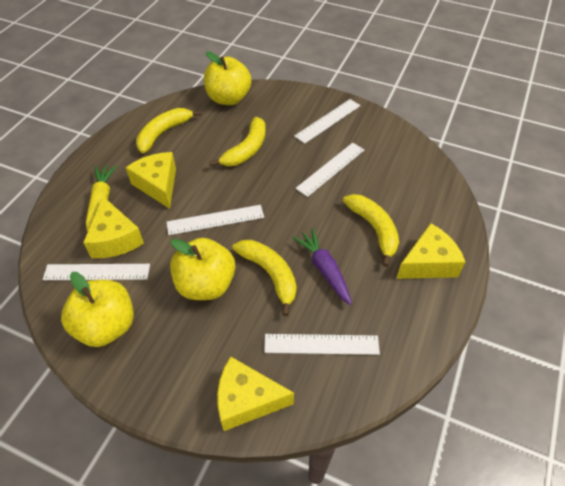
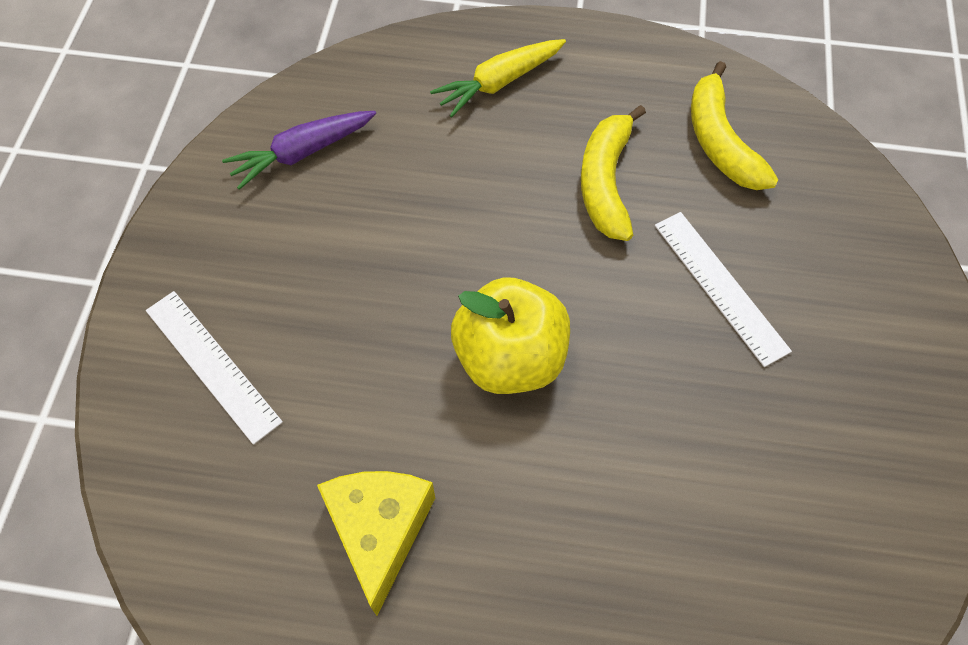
white ruler: [42,264,150,280] [167,205,264,235] [264,334,380,355] [294,99,361,144] [295,143,364,197] = 5 -> [146,291,283,445] [655,212,792,367] = 2
yellow apple: [61,272,134,347] [170,238,235,300] [204,52,251,105] = 3 -> [451,277,570,394] = 1
yellow banana: [136,108,202,153] [209,117,266,166] [232,240,297,316] [343,194,399,267] = 4 -> [581,105,646,241] [691,61,779,190] = 2
yellow cheese: [83,196,144,258] [125,152,176,209] [217,356,294,431] [396,223,466,279] = 4 -> [317,471,435,616] = 1

